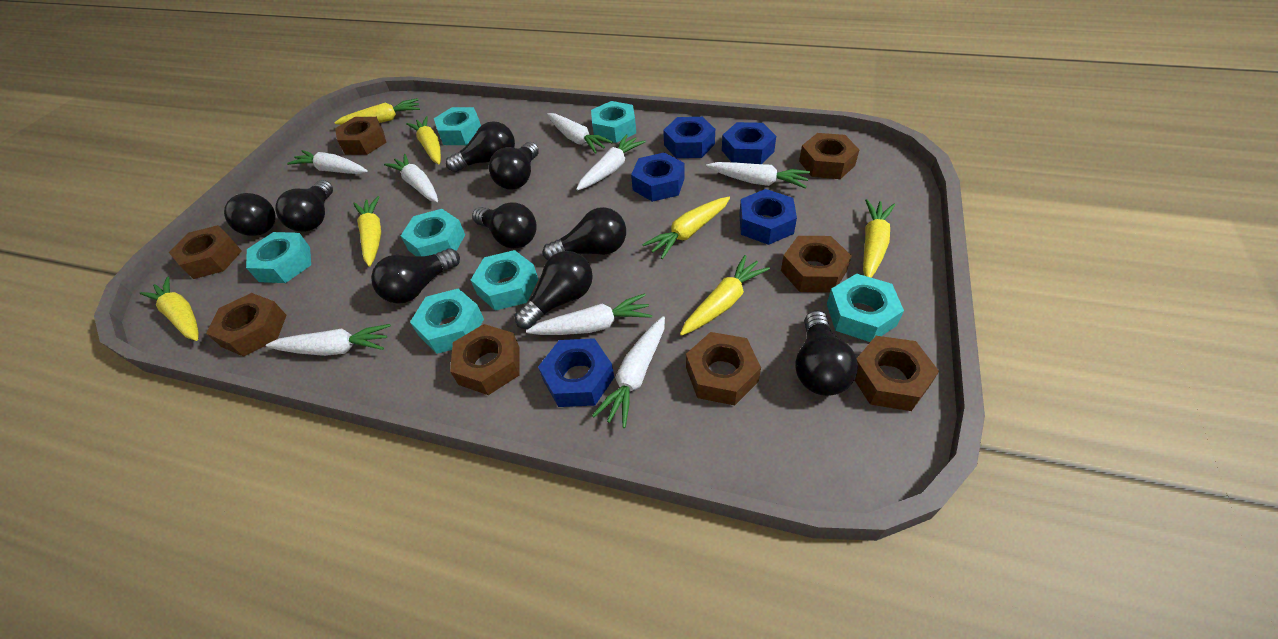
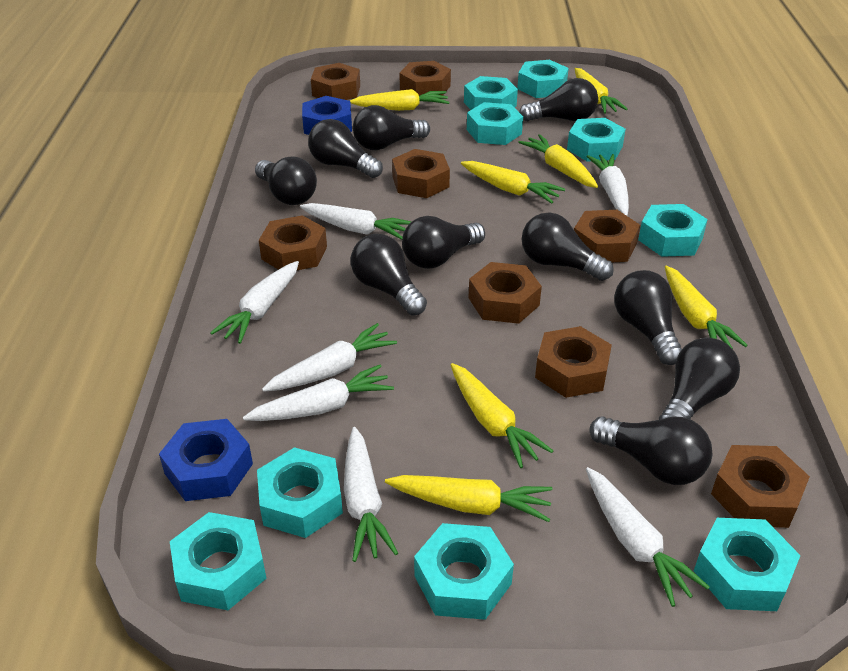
black light bulb: [224,192,276,236] [275,180,333,232] [371,248,460,304] [446,121,515,172] [472,202,537,249] [489,142,539,190] [515,251,593,329] [543,207,626,260] [795,311,858,396] = 9 -> [255,157,317,205] [308,119,383,178] [351,234,427,315] [353,105,430,150] [402,216,485,269] [519,78,598,121] [522,213,614,281] [589,416,712,485] [614,270,682,365] [658,338,740,420] = 10
blue nut: [538,338,614,407] [631,153,685,202] [663,117,715,158] [722,122,776,164] [739,189,797,245] = 5 -> [159,419,253,501] [302,96,352,135] = 2
turquoise nut: [246,232,311,283] [401,209,465,256] [410,288,484,354] [434,107,481,145] [471,250,539,311] [591,101,636,143] [827,274,904,342] = 7 -> [170,512,267,610] [257,447,343,538] [414,523,514,620] [464,76,518,110] [467,102,523,145] [517,60,569,98] [567,118,626,162] [638,204,708,257] [694,518,801,611] = 9
white carrot: [266,324,391,356] [287,150,368,174] [384,154,438,202] [526,293,652,335] [547,113,613,154] [576,134,646,191] [592,316,665,428] [706,162,810,189] = 8 -> [210,261,299,344] [243,365,394,421] [262,323,397,392] [300,203,412,240] [344,427,398,562] [586,154,629,216] [586,467,710,607] = 7

